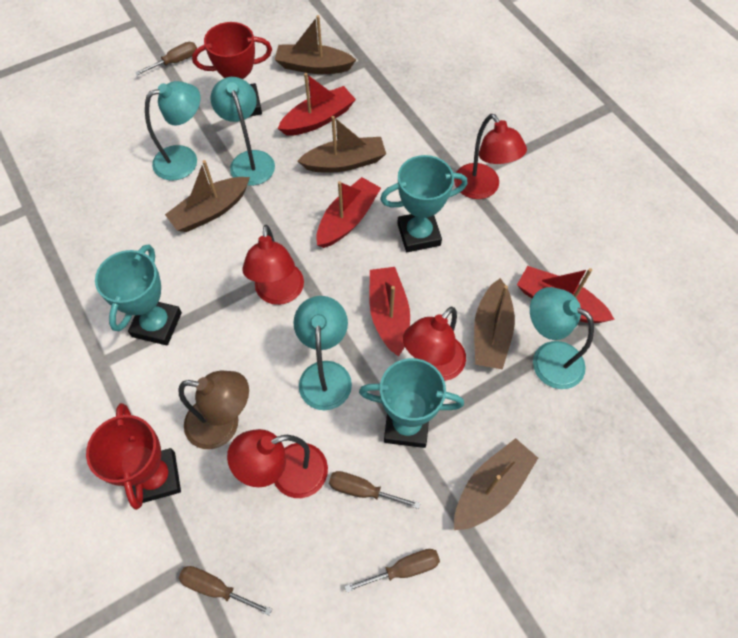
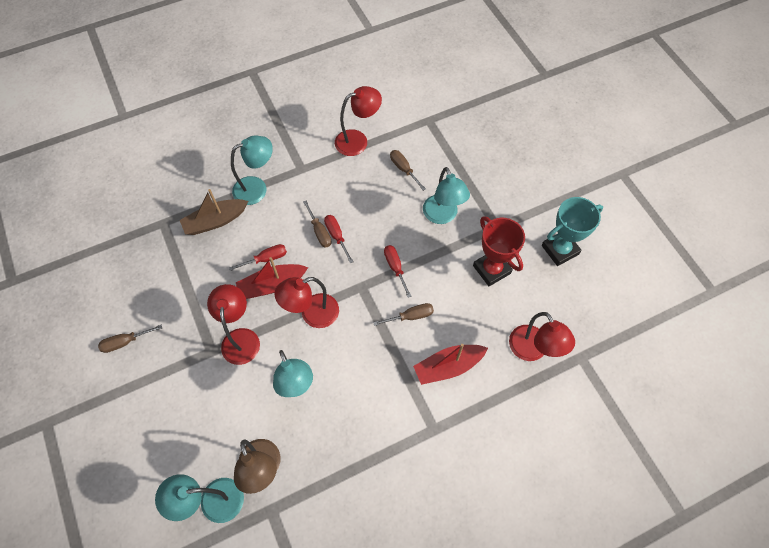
brown boat: [165,160,250,232] [274,15,356,74] [298,116,386,173] [454,438,538,530] [474,278,515,369] = 5 -> [180,189,248,235] = 1
red boat: [278,73,356,136] [316,177,381,248] [369,267,410,357] [517,266,615,323] = 4 -> [236,257,308,299] [413,344,488,385] = 2
red screwdriver: none = 0 -> [229,244,287,271] [324,215,354,263] [384,245,412,298] = 3
red trophy: [86,403,181,510] [192,22,272,117] = 2 -> [473,216,525,286] = 1
turquoise trophy: [95,244,182,345] [359,358,464,448] [380,155,468,252] = 3 -> [542,197,603,266] = 1

